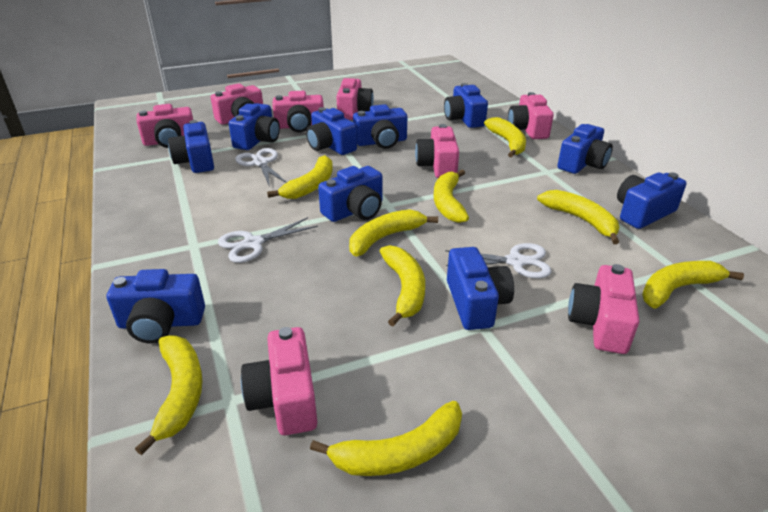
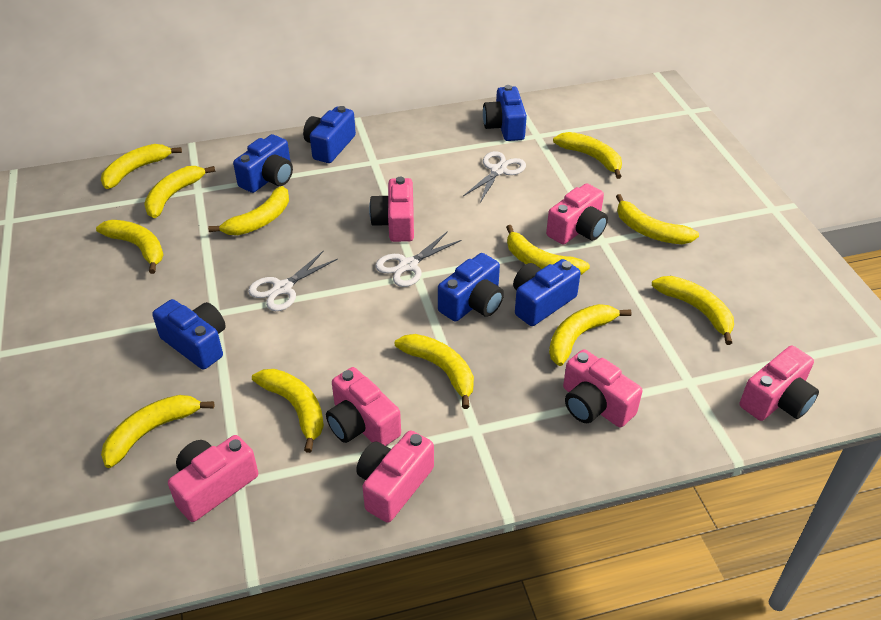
blue camera: [107,269,205,344] [168,120,214,173] [229,103,280,150] [306,107,357,155] [318,166,382,222] [353,104,407,149] [444,83,488,128] [447,247,514,330] [557,124,613,174] [617,172,686,229] = 10 -> [152,299,226,370] [233,134,293,193] [303,106,356,163] [438,253,504,322] [483,85,527,141] [513,259,581,326] = 6
pink camera: [137,104,193,148] [210,83,263,124] [241,327,317,435] [272,91,324,133] [336,78,374,120] [415,124,459,178] [508,92,554,139] [568,264,639,354] = 8 -> [168,435,258,522] [326,367,401,446] [356,430,434,523] [369,177,414,242] [546,183,608,245] [563,349,642,427] [740,345,819,421] = 7
yellow banana: [135,335,203,455] [267,155,333,199] [310,401,462,476] [349,209,438,257] [379,245,425,326] [434,170,469,223] [484,117,526,158] [537,190,619,244] [642,261,744,309] = 9 -> [96,220,164,274] [101,144,182,189] [101,395,215,468] [144,166,215,218] [208,186,289,235] [252,369,324,453] [395,334,474,409] [506,225,590,275] [549,304,632,366] [553,132,622,179] [616,194,699,244] [652,276,734,345] = 12

